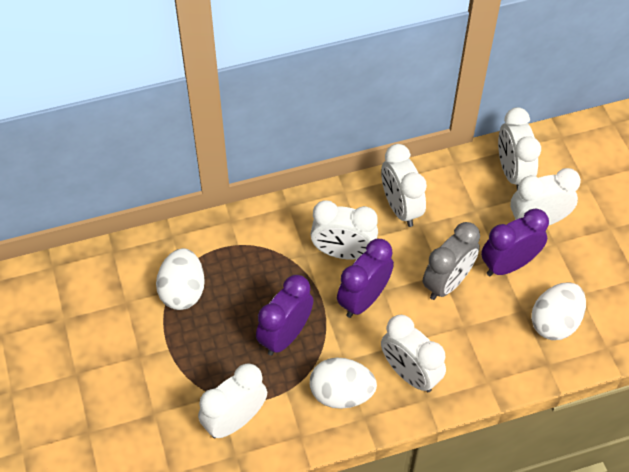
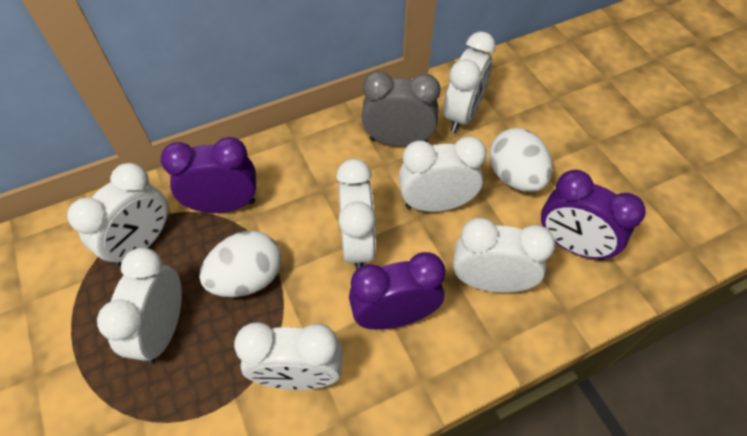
white clock: [198,363,267,438] [310,201,378,259] [381,144,427,227] [381,315,446,392] [498,107,541,190] [510,168,581,225] = 6 -> [67,163,168,266] [97,248,182,363] [234,322,343,390] [336,159,376,270] [399,136,487,212] [443,32,496,133] [453,218,555,293] = 7
white egg: [156,248,205,310] [310,357,377,409] [531,282,586,340] = 3 -> [199,231,281,297] [489,128,552,192] = 2

